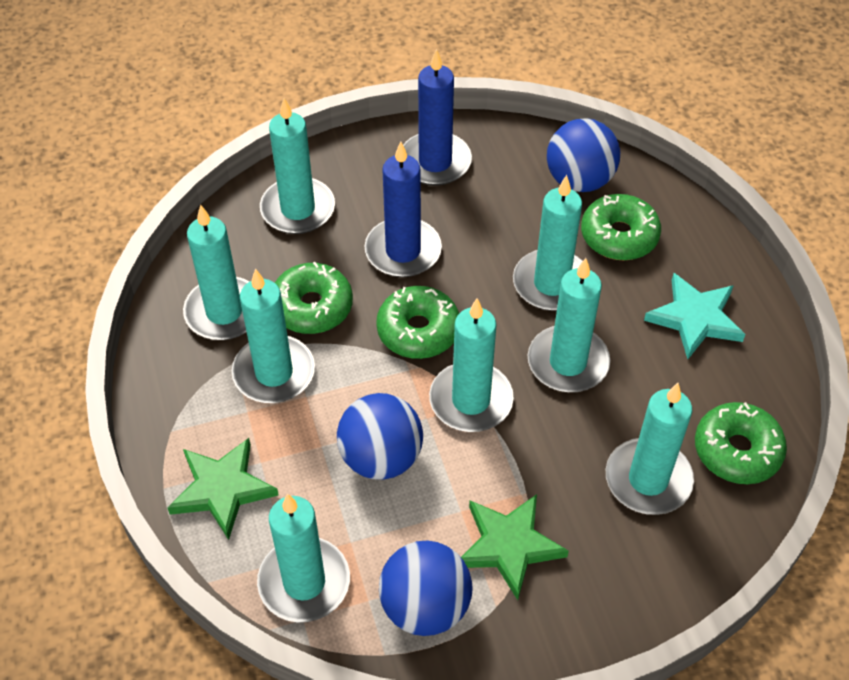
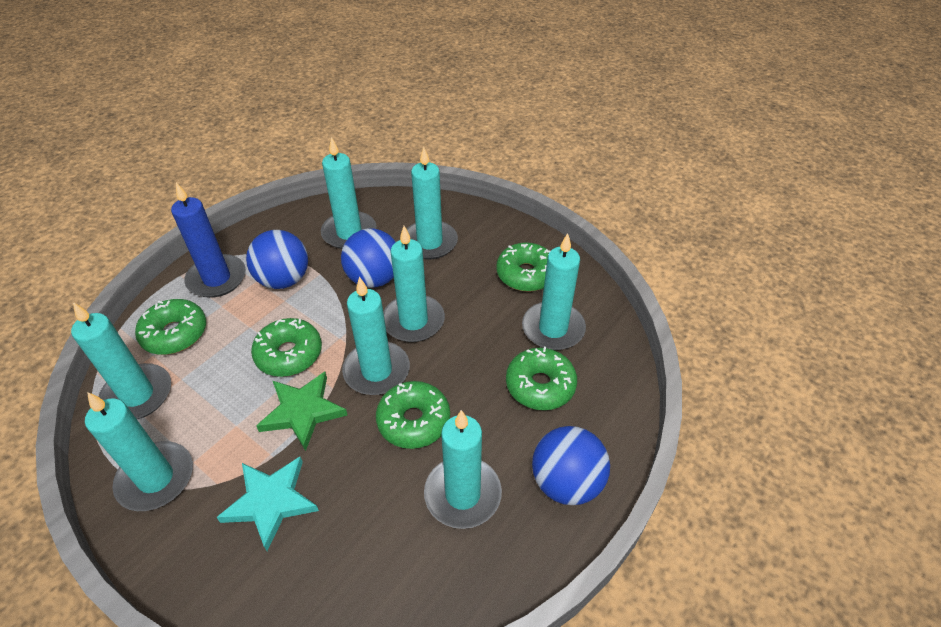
blue candle: [365,141,442,277] [403,49,472,186] = 2 -> [171,183,246,298] = 1
green donut: [275,262,353,334] [376,286,459,359] [581,194,661,260] [695,402,787,484] = 4 -> [135,299,206,355] [251,318,322,377] [376,381,450,449] [496,242,550,292] [506,347,577,410] = 5
green star: [167,438,279,540] [461,494,569,600] = 2 -> [256,372,347,451] = 1

